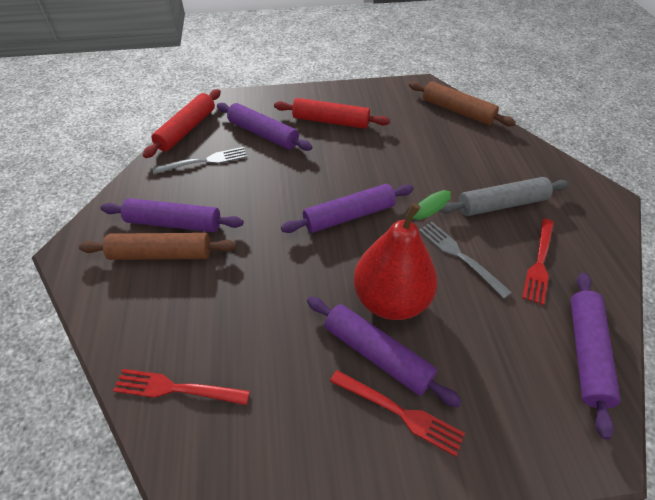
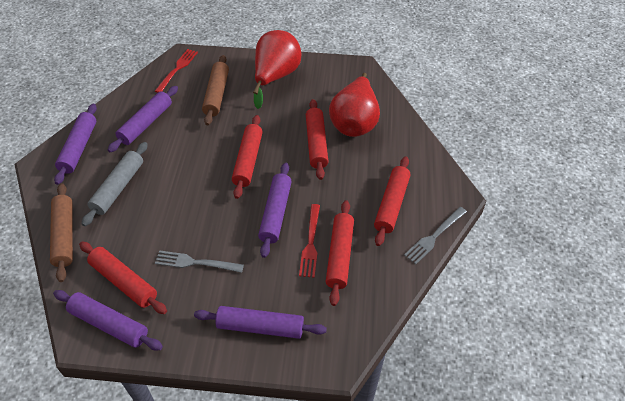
red fork: [113,369,250,405] [330,370,465,457] [522,219,554,305] = 3 -> [155,49,198,93] [299,204,320,278] = 2
red pear: [353,190,451,320] = 1 -> [253,30,301,109] [329,73,380,137] = 2
red rolling pin: [143,89,221,158] [274,98,390,129] = 2 -> [79,242,167,314] [232,115,263,199] [306,99,329,180] [326,200,354,306] [374,156,410,246] = 5

